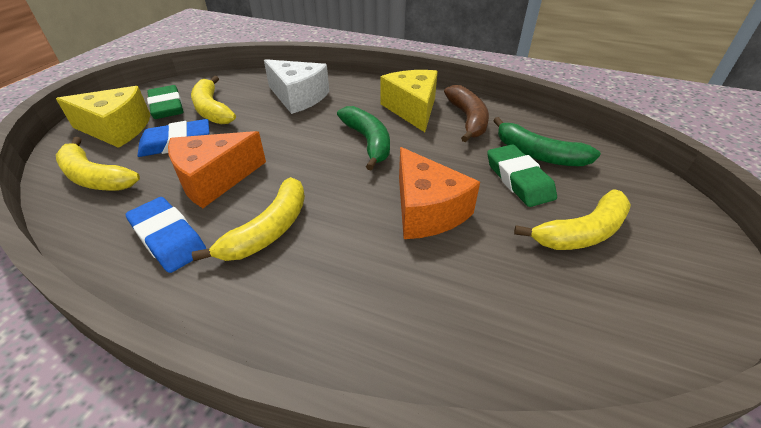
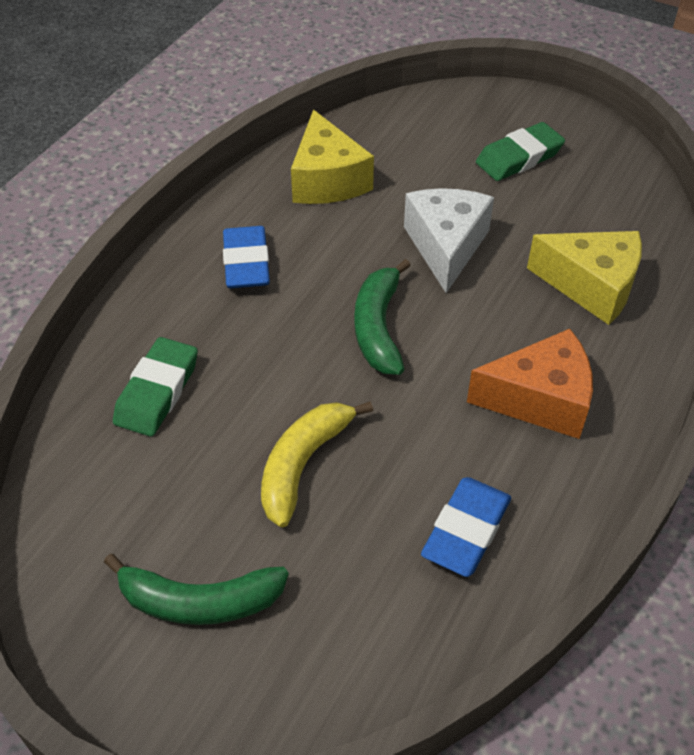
brown banana: [444,85,489,142] = 1 -> none = 0
orange cheese: [168,131,266,208] [399,147,480,239] = 2 -> [467,329,593,439] = 1
yellow banana: [56,137,140,191] [191,76,236,124] [192,177,305,261] [514,190,631,250] = 4 -> [261,402,373,527] = 1

